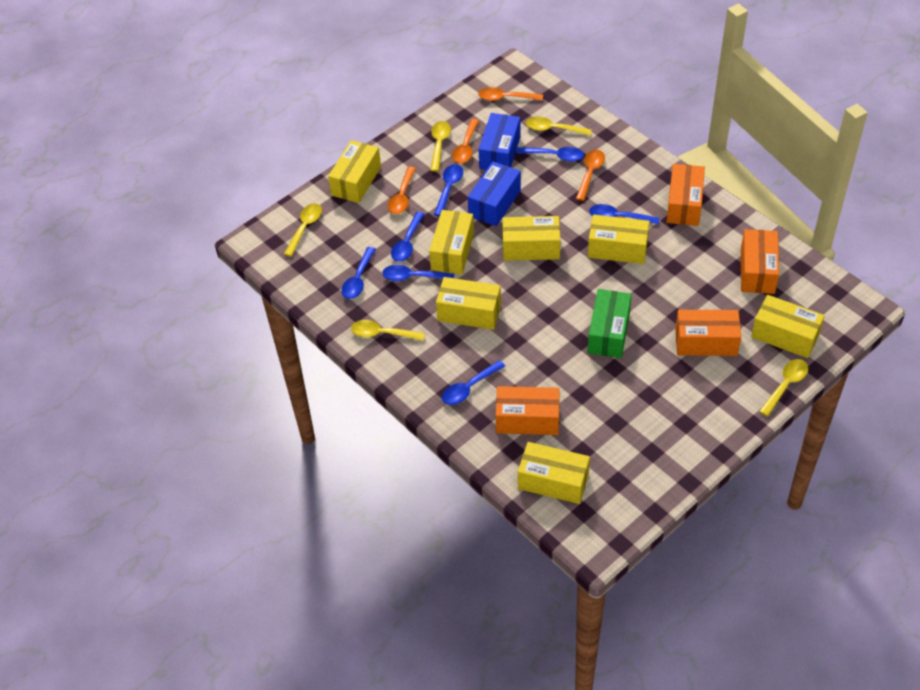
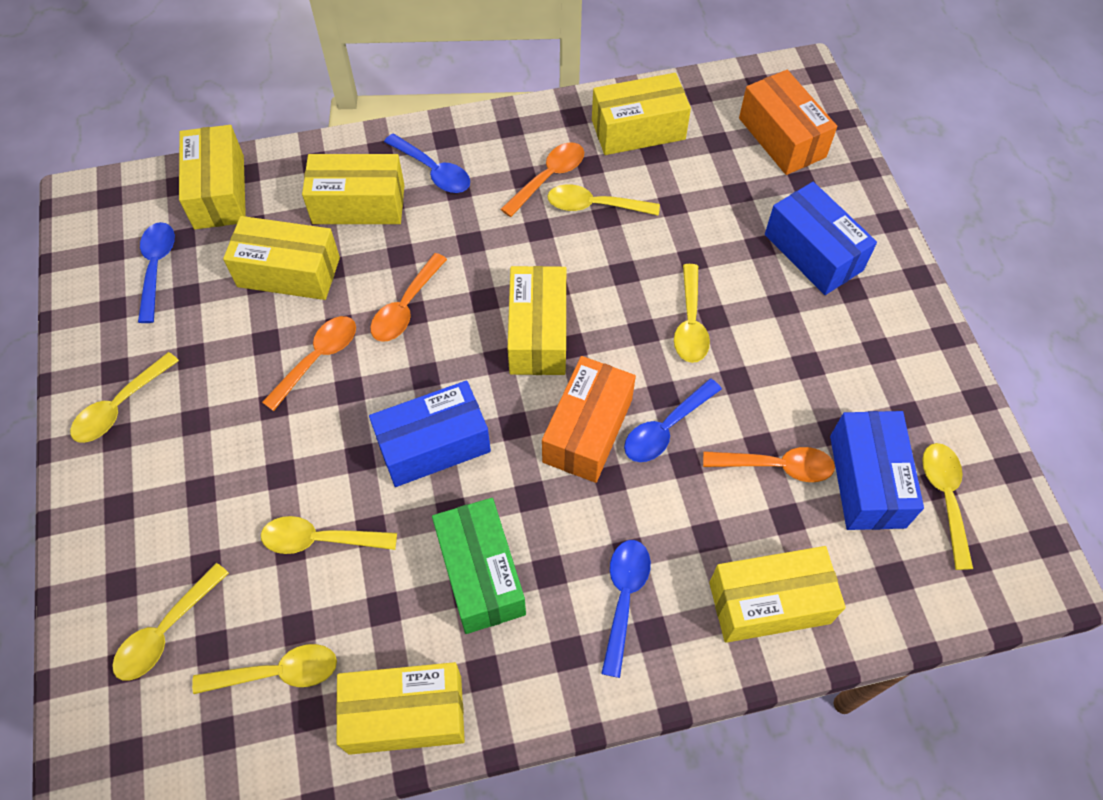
blue box: [468,162,521,226] [478,113,521,170] = 2 -> [369,380,491,487] [765,182,877,295] [830,411,924,530] = 3
blue spoon: [341,247,376,299] [382,265,454,281] [391,212,425,262] [434,164,463,216] [442,360,505,405] [517,147,584,162] [589,204,660,224] = 7 -> [138,222,175,323] [384,134,470,193] [601,540,651,678] [624,379,722,462] = 4
orange box: [496,386,560,435] [667,164,705,226] [675,310,741,356] [741,229,779,294] = 4 -> [542,356,636,483] [739,70,837,175] = 2
yellow spoon: [284,203,322,257] [351,320,425,341] [430,121,451,172] [526,116,592,136] [759,359,808,417] = 5 -> [70,352,179,443] [112,563,229,681] [192,644,337,694] [261,516,397,554] [547,184,660,216] [674,264,710,363] [922,443,973,570] = 7

